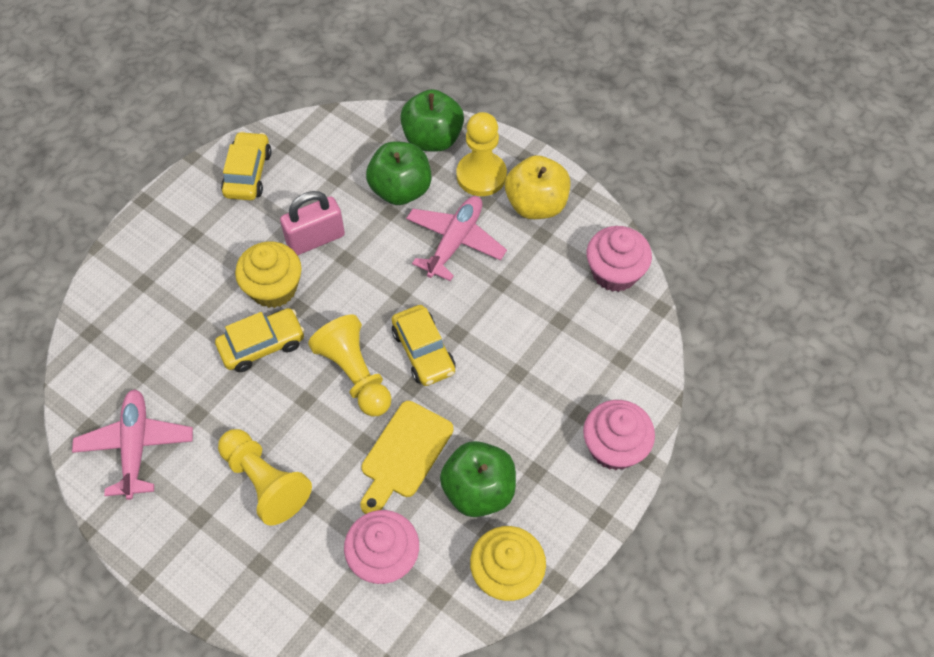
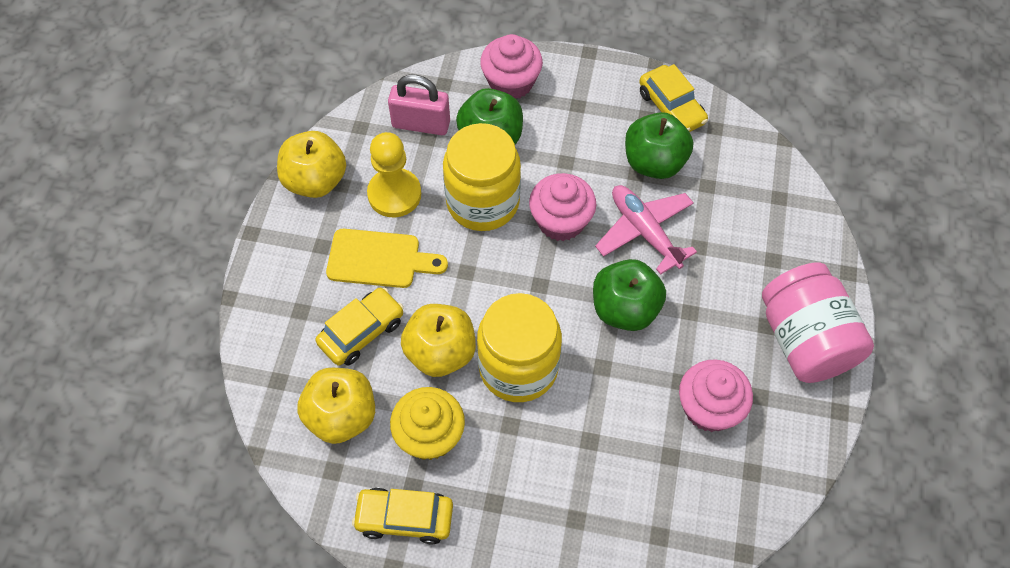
pink jar: none = 0 -> [762,263,874,383] = 1
pink plane: [72,389,193,500] [406,196,507,281] = 2 -> [595,185,697,275] = 1
yellow apple: [505,155,570,219] = 1 -> [277,131,346,198] [297,368,375,444] [401,304,476,377] = 3
yellow cupcake: [235,241,302,308] [470,526,546,601] = 2 -> [390,387,465,460] = 1
yellow jar: none = 0 -> [443,123,521,231] [477,293,562,402] = 2
yellow pawn: [218,429,312,526] [308,315,391,416] [457,112,507,196] = 3 -> [367,132,421,217] = 1

